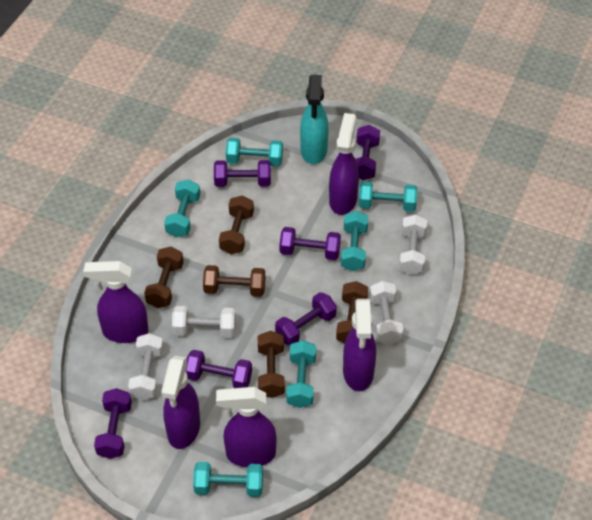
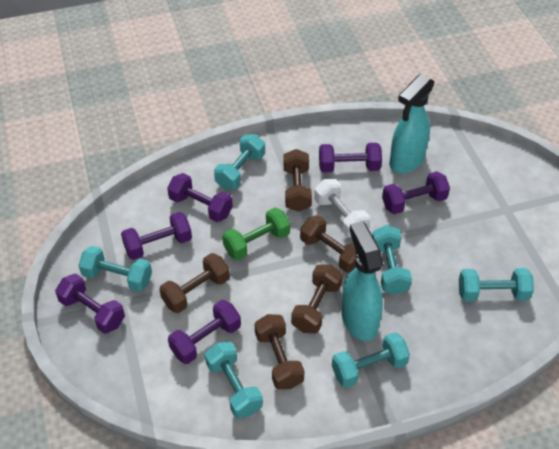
green dumbbell: none = 0 -> [222,208,290,260] = 1
purple spray bottle: [83,261,149,343] [161,356,200,449] [216,387,277,467] [329,113,359,215] [343,299,376,391] = 5 -> none = 0
turquoise spray bottle: [300,75,329,164] = 1 -> [342,221,383,341] [389,74,435,174] = 2
white dumbbell: [128,333,164,400] [172,306,236,337] [369,281,403,345] [399,214,427,275] = 4 -> [314,179,370,238] = 1

